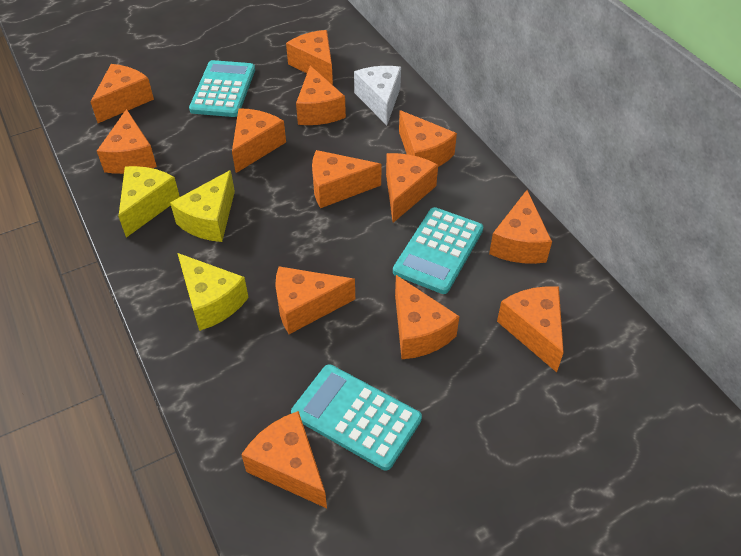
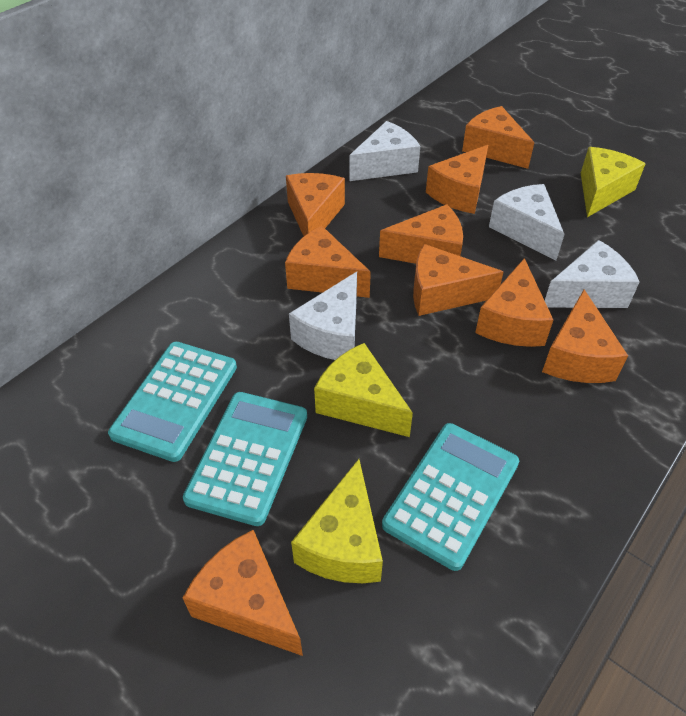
orange cheese: [91,64,154,123] [97,109,157,174] [232,108,286,173] [241,411,327,508] [275,266,355,334] [286,30,333,85] [296,66,346,125] [312,150,382,208] [386,153,438,223] [395,275,459,359] [399,110,457,167] [489,190,552,264] [497,286,564,372] = 13 -> [183,530,303,656] [285,226,371,298] [286,173,345,236] [379,204,463,264] [413,244,503,316] [426,145,488,214] [462,106,534,169] [475,258,553,347] [542,290,628,383] = 9
white cheese: [354,66,401,125] = 1 -> [289,272,357,360] [349,121,420,181] [489,184,565,260] [545,240,640,308] = 4

